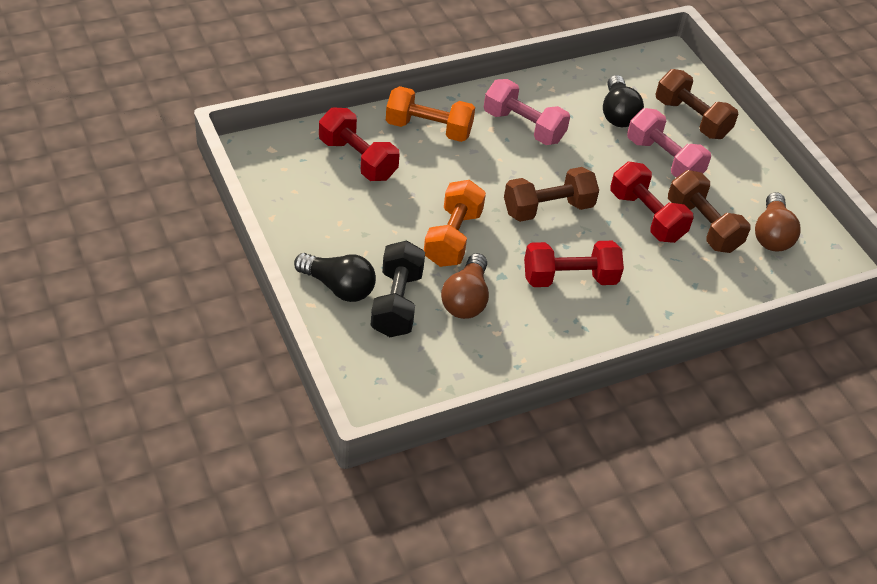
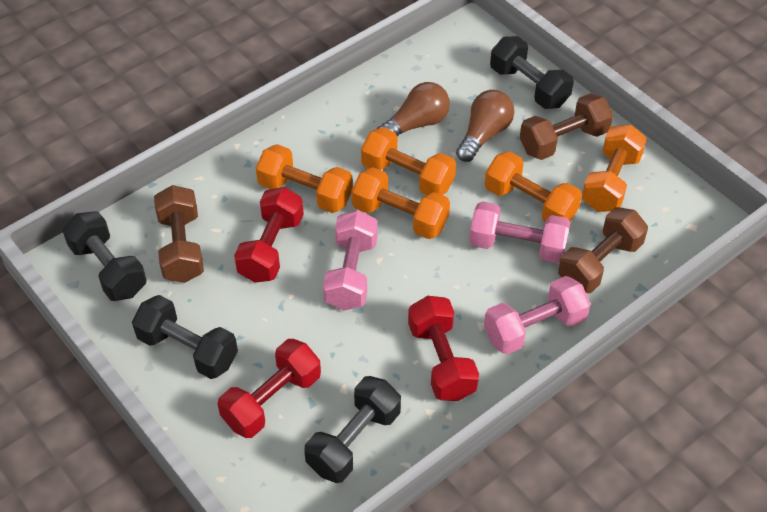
black dumbbell: [371,241,425,337] = 1 -> [63,212,147,301] [132,295,238,379] [304,376,401,483] [490,36,574,109] = 4
black light bulb: [294,253,376,302] [603,75,644,127] = 2 -> none = 0
orange dumbbell: [386,86,475,142] [424,180,486,267] = 2 -> [256,144,353,213] [352,167,450,239] [361,127,456,195] [485,151,582,222] [582,125,647,212] = 5
pink dumbbell: [484,79,570,145] [627,108,711,178] = 2 -> [323,210,378,310] [469,201,571,263] [484,276,591,355] = 3

